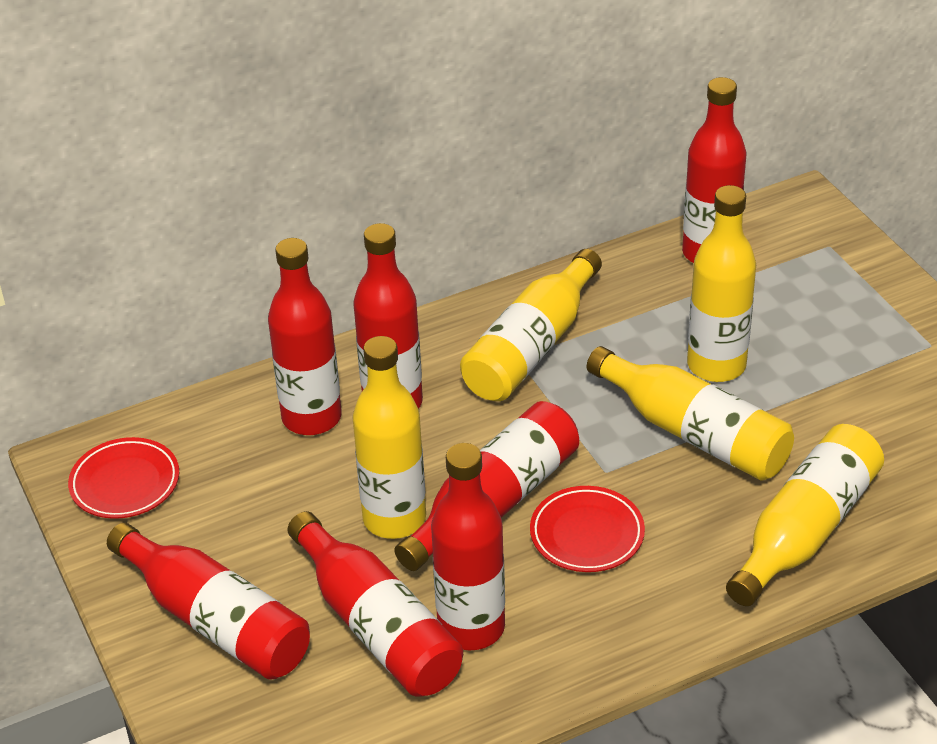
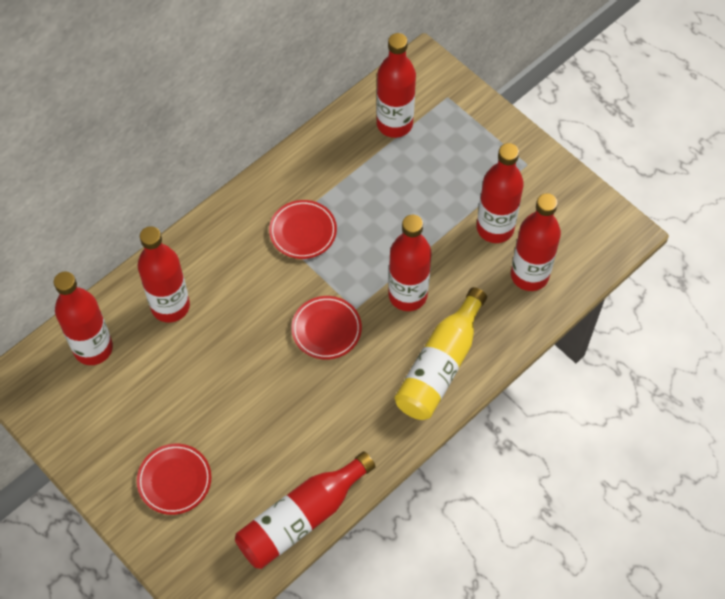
red plate: [68,437,179,519] [530,486,645,572] = 2 -> [137,444,211,515] [269,200,337,259] [291,296,362,360] = 3
yellow bottle: [352,336,426,539] [460,249,602,401] [587,346,794,480] [687,185,756,382] [726,424,884,606] = 5 -> [395,287,487,420] = 1

